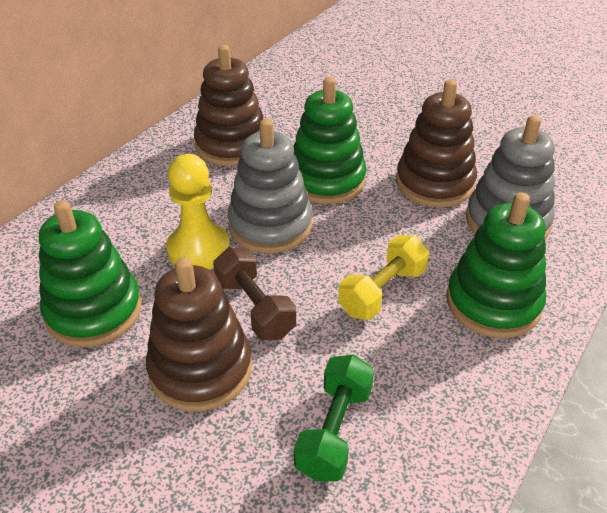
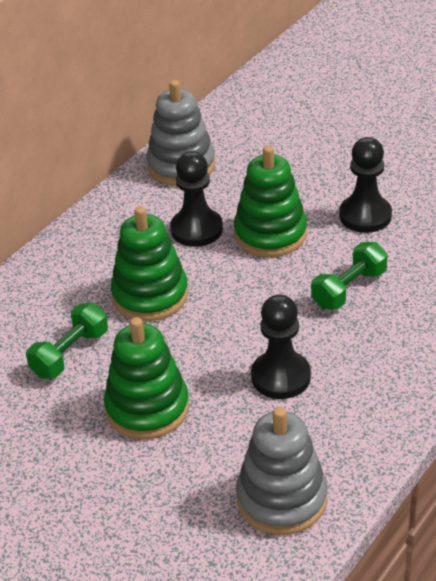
black pawn: none = 0 -> [170,151,223,247] [251,294,311,399] [339,137,392,233] = 3
brown dumbbell: [213,247,296,340] = 1 -> none = 0
brown stacking toy: [146,257,252,411] [194,45,263,166] [396,80,477,207] = 3 -> none = 0
green dumbbell: [294,354,374,481] = 1 -> [26,303,108,379] [311,242,388,310] = 2
yellow dumbbell: [338,235,429,320] = 1 -> none = 0
yellow pawn: [166,154,230,269] = 1 -> none = 0

